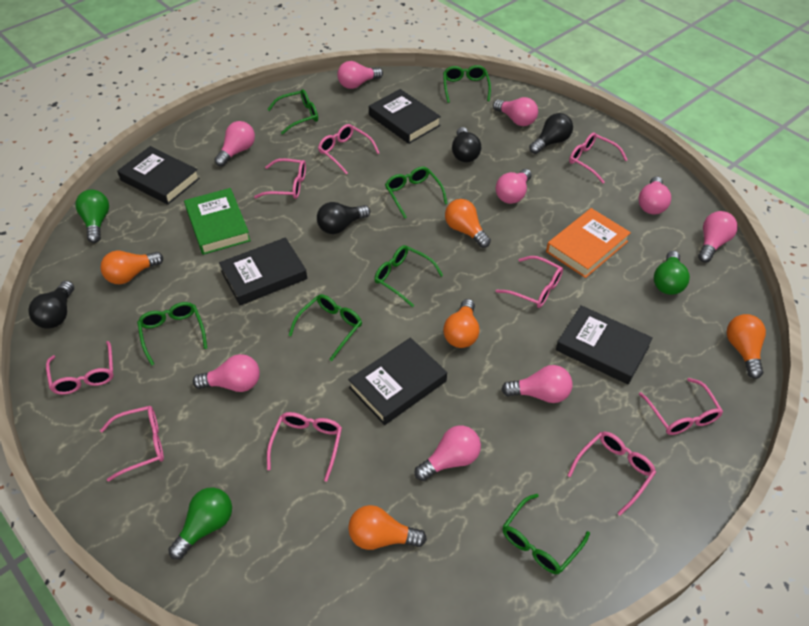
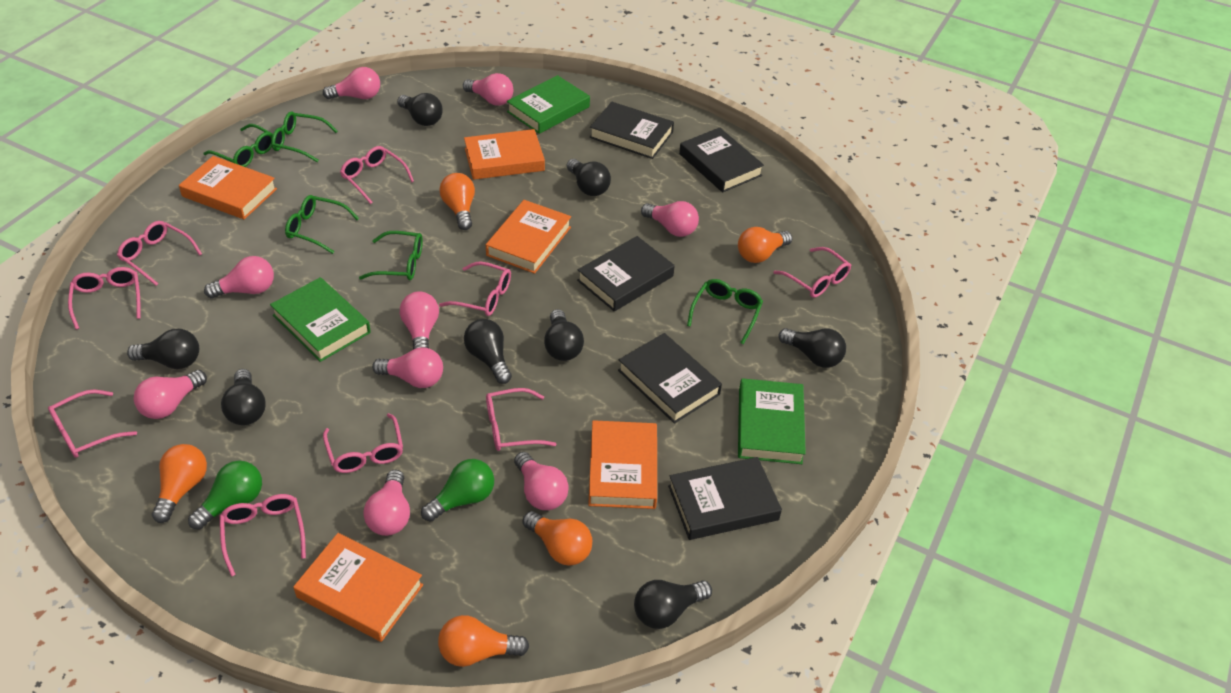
black light bulb: [28,281,74,329] [317,202,370,234] [452,127,481,162] [529,113,573,154] = 4 -> [127,329,199,369] [221,369,266,425] [397,93,443,126] [464,319,512,384] [544,309,584,361] [567,159,611,196] [634,580,712,629] [778,328,846,368] = 8
green book: [184,188,251,255] = 1 -> [270,277,371,362] [507,75,590,134] [738,378,806,464] = 3
green glasses: [137,302,207,366] [267,89,318,135] [288,294,362,361] [374,245,443,308] [385,167,448,219] [443,65,491,103] [503,494,590,574] = 7 -> [204,124,273,167] [271,111,338,162] [285,195,359,254] [359,231,423,280] [687,279,763,344] = 5
green light bulb: [75,189,109,243] [168,487,232,559] [654,251,690,295] = 3 -> [188,460,262,530] [421,459,494,522] = 2
orange book: [546,208,631,278] = 1 -> [179,156,277,219] [293,533,423,642] [464,129,545,180] [486,200,571,274] [588,420,657,509] = 5

